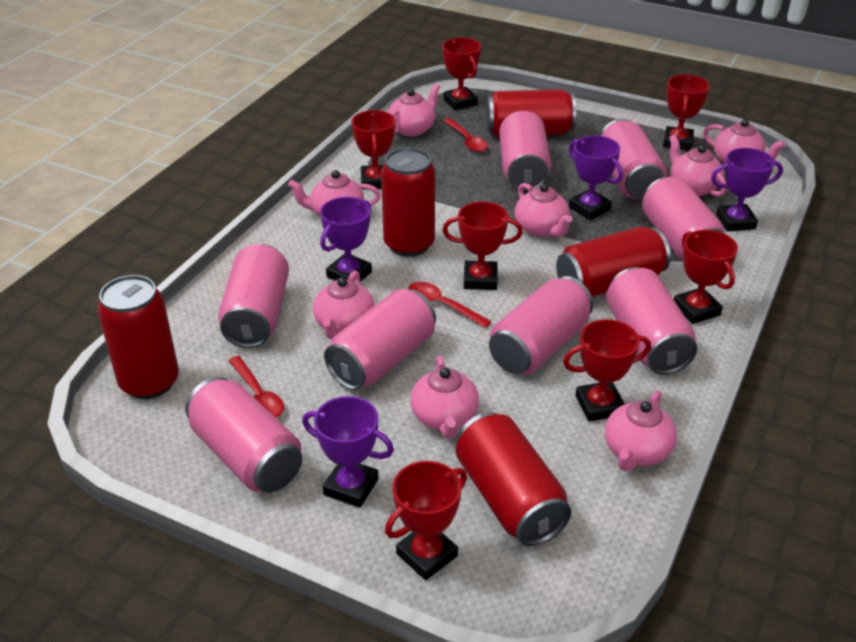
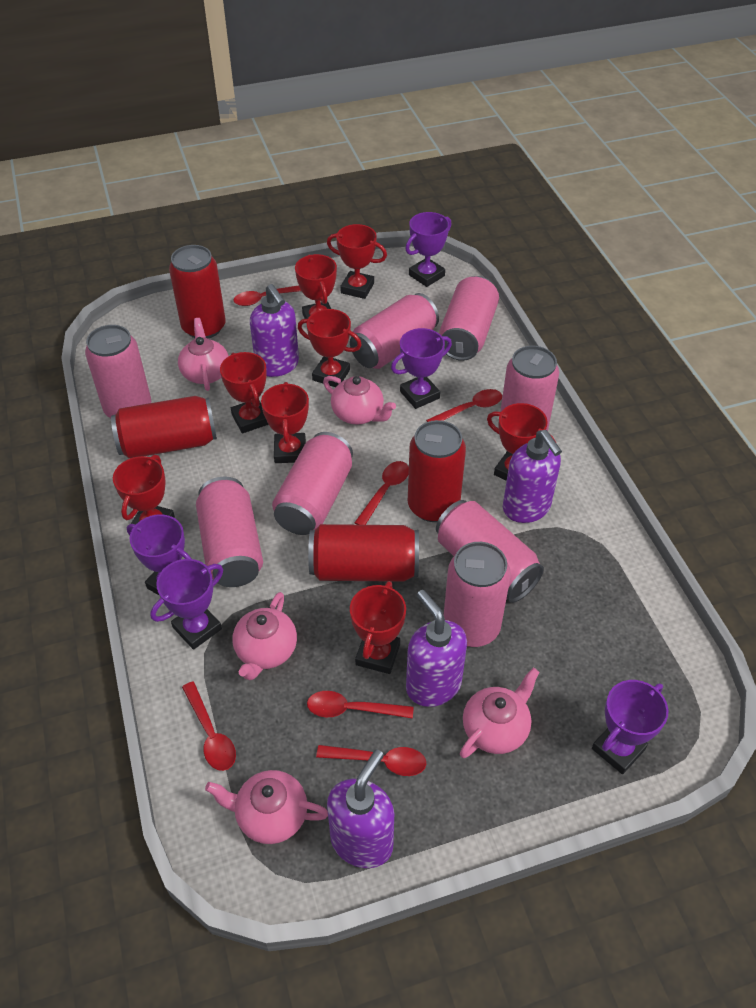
pink teapot: [288,170,381,217] [313,271,375,339] [388,83,440,137] [410,356,479,439] [515,183,572,237] [605,390,677,471] [669,135,727,196] [703,119,785,164] = 8 -> [178,318,229,391] [205,770,328,844] [232,592,297,680] [323,376,396,425] [460,668,540,758] = 5
purple soap dispenser: none = 0 -> [250,284,299,377] [327,749,394,868] [406,590,467,707] [503,430,562,523] = 4
purple trophy: [302,396,394,508] [320,197,372,282] [569,135,623,220] [711,148,783,232] = 4 -> [127,515,192,595] [150,559,223,650] [391,328,452,409] [405,212,451,287] [592,680,668,774] = 5
red can: [97,275,179,399] [381,148,435,257] [456,412,571,546] [486,89,576,137] [556,226,671,297] = 5 -> [111,396,217,459] [169,245,226,339] [308,524,419,582] [408,420,466,522] = 4
red spoon: [228,356,284,418] [409,282,492,328] [443,118,488,152] = 3 -> [182,681,236,771] [233,285,301,306] [307,691,413,719] [316,745,426,776] [354,461,409,525] [426,389,502,422] = 6
red trophy: [351,110,396,190] [385,461,467,580] [442,37,481,110] [442,201,523,290] [563,319,651,422] [663,74,710,151] [674,230,738,324] = 7 -> [113,455,175,524] [220,352,269,433] [261,382,309,463] [295,254,337,319] [298,309,362,387] [327,224,387,299] [350,581,406,674] [487,403,556,481] = 8

